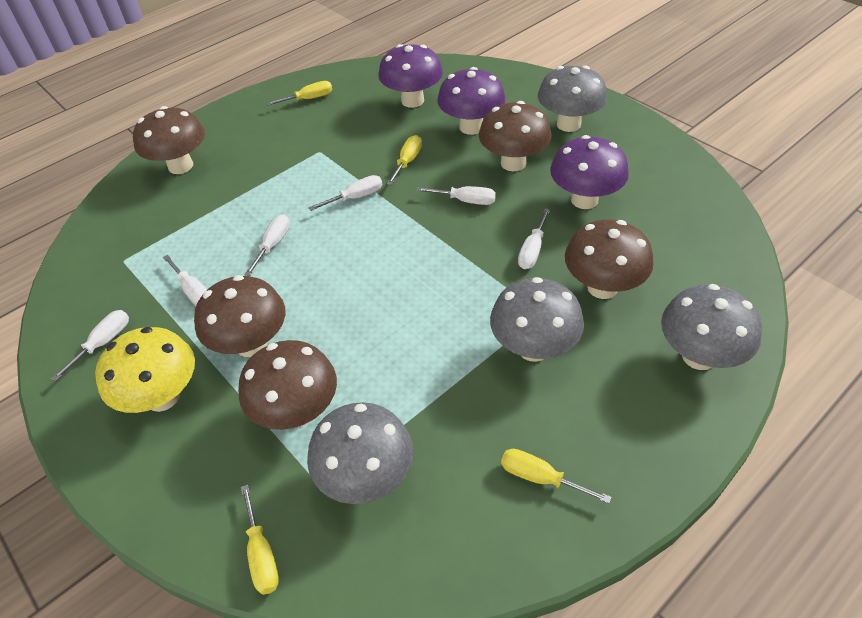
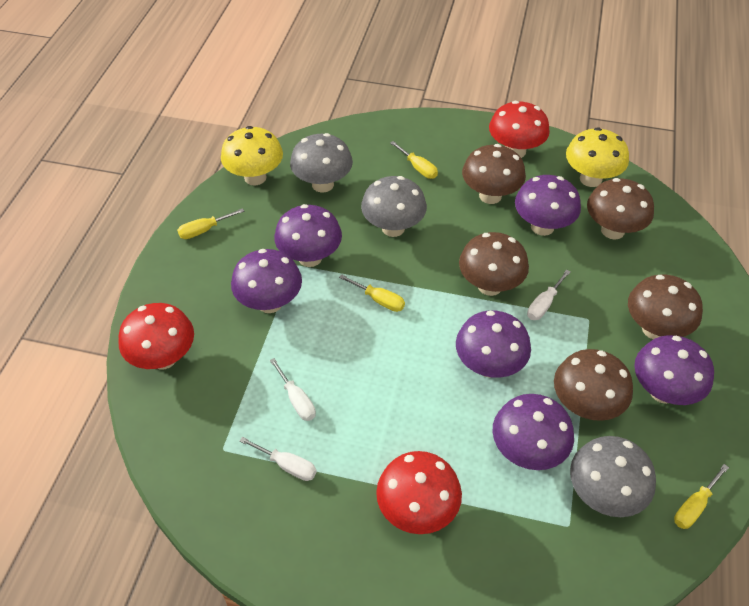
grey mushroom: [307,402,413,504] [490,277,584,362] [538,65,607,132] [661,284,762,370] = 4 -> [290,133,353,193] [361,176,427,237] [570,436,656,517] = 3
purple mushroom: [378,44,443,108] [437,67,505,135] [550,135,629,209] = 3 -> [231,249,302,313] [274,204,342,267] [456,310,531,378] [493,394,574,470] [515,175,581,236] [634,335,714,405] = 6
red mushroom: none = 0 -> [118,303,194,369] [376,451,462,534] [489,101,550,158] = 3
white screwdriver: [51,310,129,381] [163,255,207,306] [244,215,290,276] [308,175,382,211] [416,186,496,205] [518,208,550,269] = 6 -> [240,437,317,481] [270,358,316,421] [527,270,571,320] = 3
yellow mushroom: [95,327,195,413] = 1 -> [221,126,283,185] [566,127,629,187] = 2

